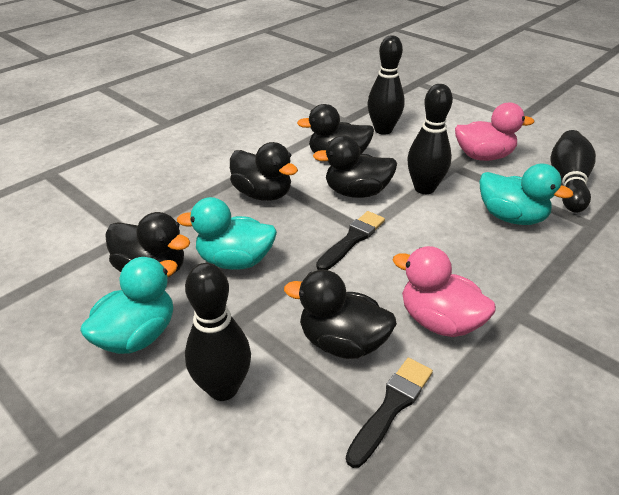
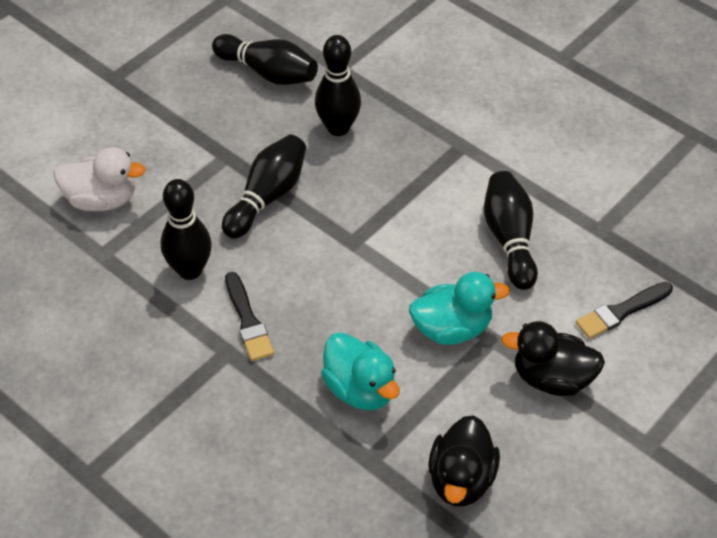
black bowling pin: [185,263,251,401] [368,35,405,135] [407,84,453,194] [550,130,596,213] = 4 -> [161,179,212,280] [212,34,318,85] [222,134,306,238] [315,35,361,136] [484,171,538,290] = 5
black duck: [105,212,190,277] [230,142,298,201] [284,270,397,359] [297,104,374,154] [313,135,397,198] = 5 -> [428,415,500,506] [501,321,605,396] = 2
pink duck: [393,246,496,337] [455,102,534,161] = 2 -> none = 0
turquoise duck: [80,257,178,354] [177,197,277,270] [479,163,574,225] = 3 -> [321,332,400,410] [409,272,510,345] = 2
white duck: none = 0 -> [54,147,146,211] = 1

